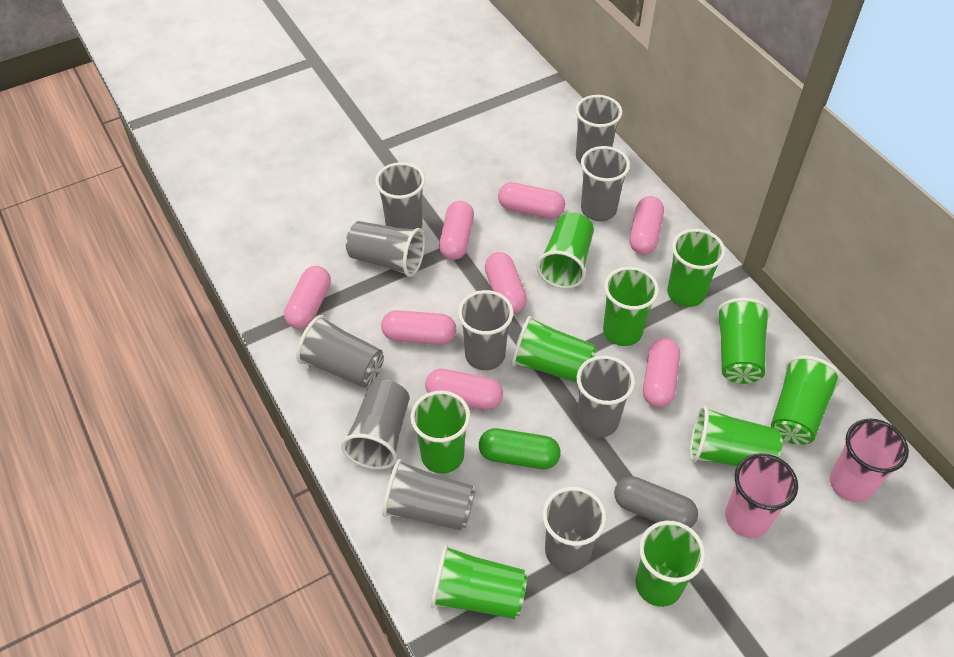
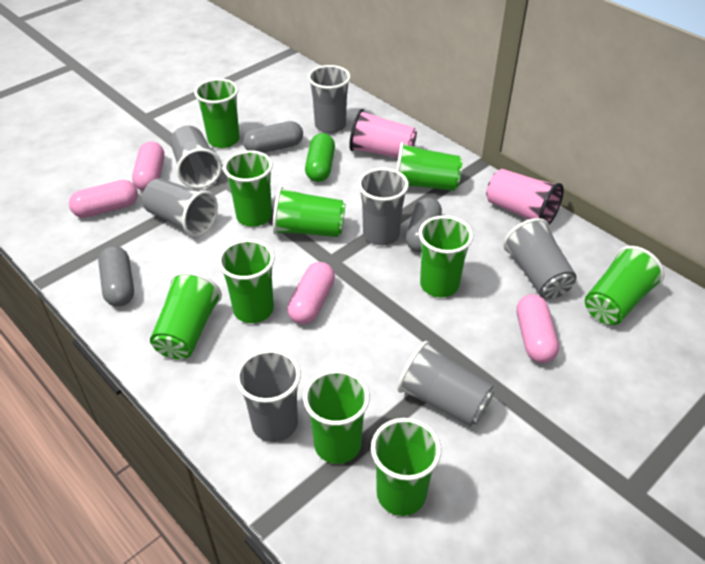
grey capsule: [614,476,698,528] = 1 -> [98,246,134,307] [243,121,303,153] [406,197,442,253] = 3
grey cup: [296,315,384,388] [341,380,410,470] [346,221,425,277] [375,162,425,229] [382,459,476,530] [458,290,513,370] [542,487,607,572] [575,95,623,164] [577,355,635,438] [581,146,630,221] = 10 -> [142,178,218,237] [170,126,222,188] [236,349,301,442] [308,65,351,133] [358,168,409,246] [397,341,495,427] [503,218,577,299] = 7
pink capsule: [284,266,331,329] [381,310,456,345] [425,369,503,410] [439,201,474,260] [485,252,527,314] [498,182,565,218] [630,196,664,254] [643,338,680,408] = 8 -> [69,180,138,218] [132,141,164,191] [287,262,335,324] [517,294,559,363] = 4

